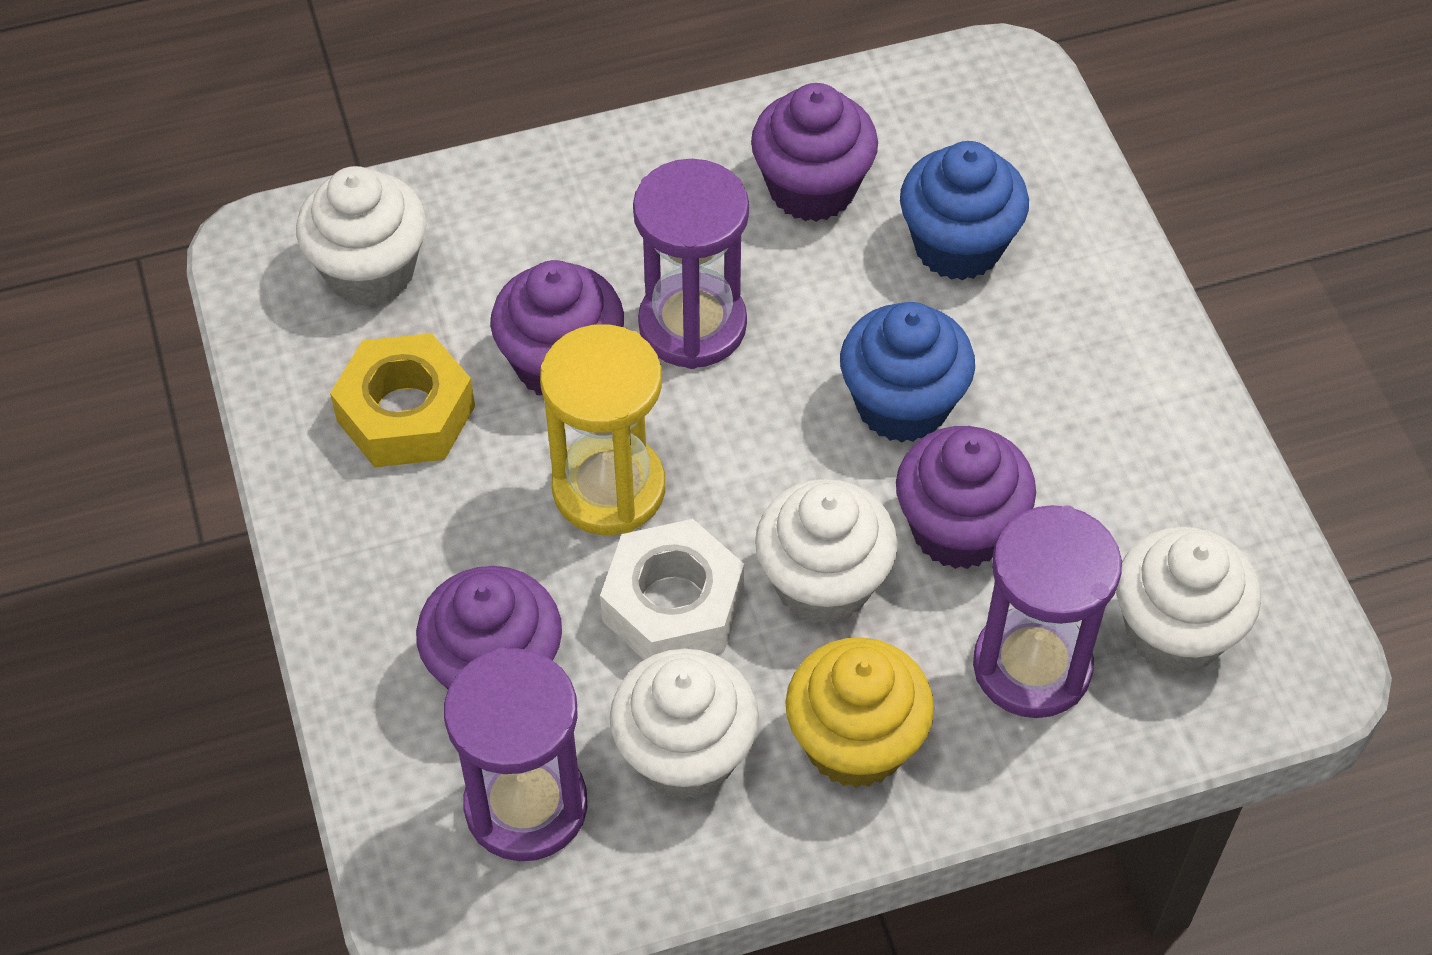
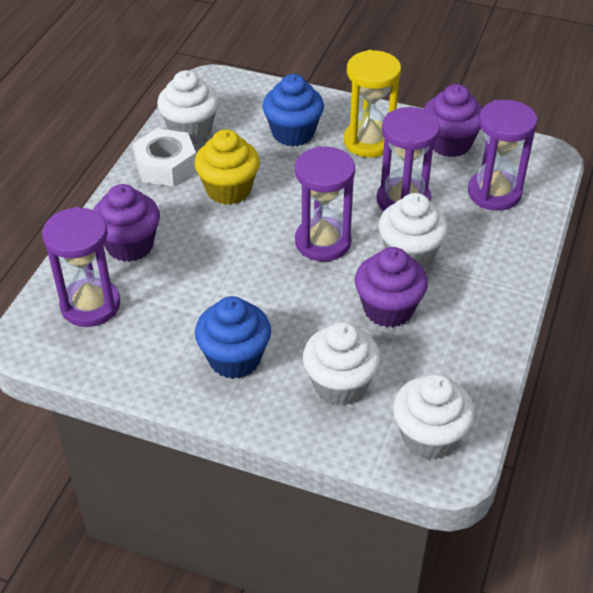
purple cupcake: [416,566,562,689] [490,260,624,395] [751,83,878,222] [896,426,1036,569] = 4 -> [93,184,160,262] [355,247,428,327] [424,84,483,157] = 3
purple hourglass: [444,648,587,861] [633,159,749,369] [973,505,1122,718] = 3 -> [42,207,120,327] [295,146,355,261] [377,107,440,212] [468,100,538,211] = 4
yellow nut: [330,333,475,467] = 1 -> none = 0

